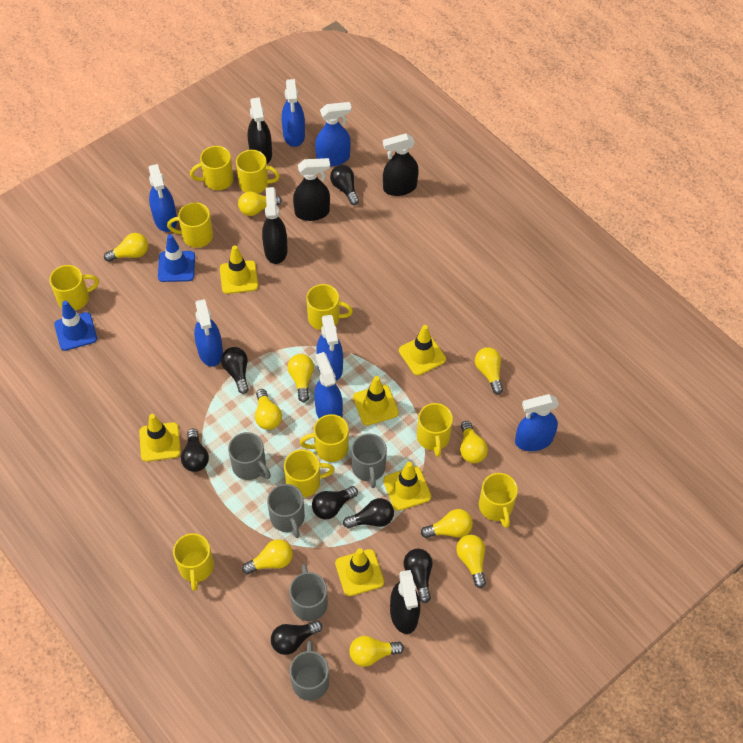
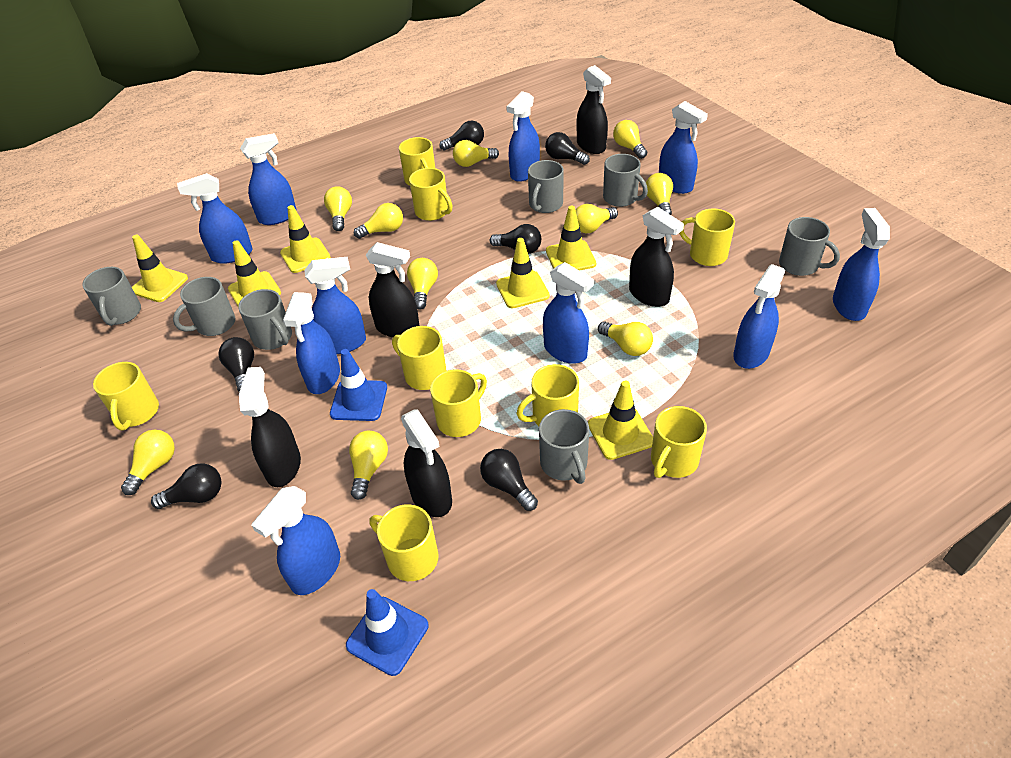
black light bulb: [181,429,209,472] [221,347,249,394] [271,620,322,655] [312,486,358,519] [330,165,359,205] [343,498,394,528] [403,549,432,603] = 7 -> [151,463,222,509] [218,337,254,392] [439,121,484,151] [480,449,538,511] [490,224,541,254] [545,132,590,165] = 6
blue spray bottle: [149,164,177,232] [194,299,223,367] [282,79,305,147] [314,352,343,418] [315,102,352,166] [316,315,343,381] [515,394,559,451] = 7 -> [177,173,253,264] [240,133,297,225] [252,486,340,595] [283,292,340,394] [304,257,366,354] [506,91,540,182] [543,262,594,364] [659,101,708,194] [733,264,785,369] [833,208,890,321] = 10
grey mug: [228,432,271,480] [267,484,305,538] [289,564,328,621] [290,641,329,701] [351,434,387,488] = 5 -> [82,267,141,326] [173,277,235,336] [238,289,292,350] [528,160,564,213] [539,409,589,484] [603,154,648,207] [779,217,840,276] = 7
yellow mug: [49,265,99,311] [167,202,213,248] [173,533,214,591] [190,146,233,190] [236,150,280,194] [284,449,335,497] [300,414,349,462] [306,284,353,330] [417,403,453,457] [479,473,518,528] = 10 -> [93,362,159,430] [370,504,439,581] [392,326,447,390] [399,137,435,186] [409,168,452,221] [430,369,487,437] [516,364,579,426] [651,406,707,478] [679,209,735,266] = 9

